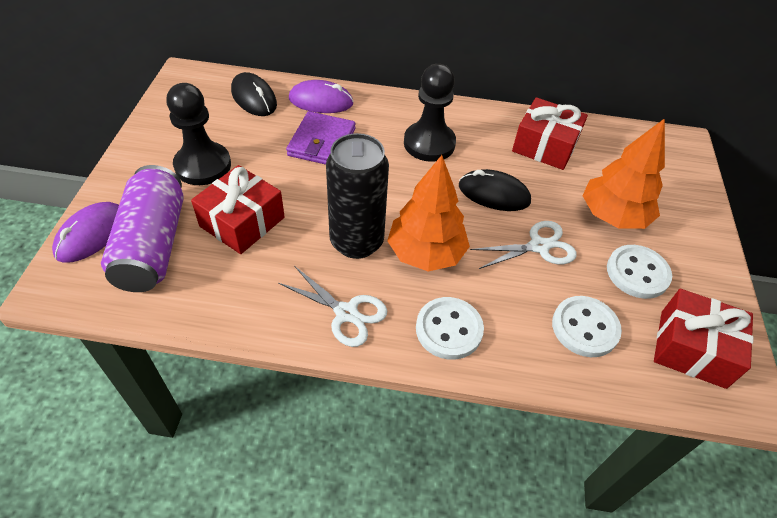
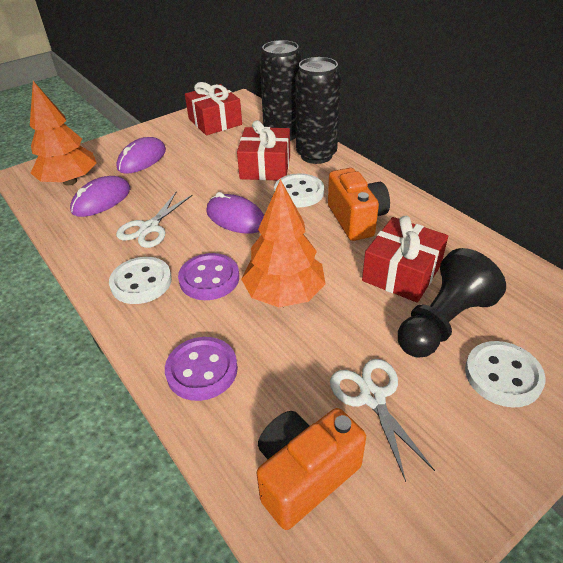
black can: [326,133,389,259] = 1 -> [260,40,302,141] [295,57,341,164] = 2
black mouse: [231,72,277,116] [459,169,531,211] = 2 -> none = 0
black pawn: [166,83,231,185] [404,64,456,162] = 2 -> [398,248,506,358] = 1
orange camera: none = 0 -> [257,408,366,530] [328,168,390,241] = 2
purple button: none = 0 -> [165,337,238,401] [178,253,239,300] = 2
purple can: [101,165,184,292] = 1 -> none = 0
purple mouse: [52,202,119,263] [289,80,354,113] = 2 -> [70,176,130,217] [116,137,166,174] [206,192,264,234] = 3
purple wallet: [286,111,355,165] = 1 -> none = 0

